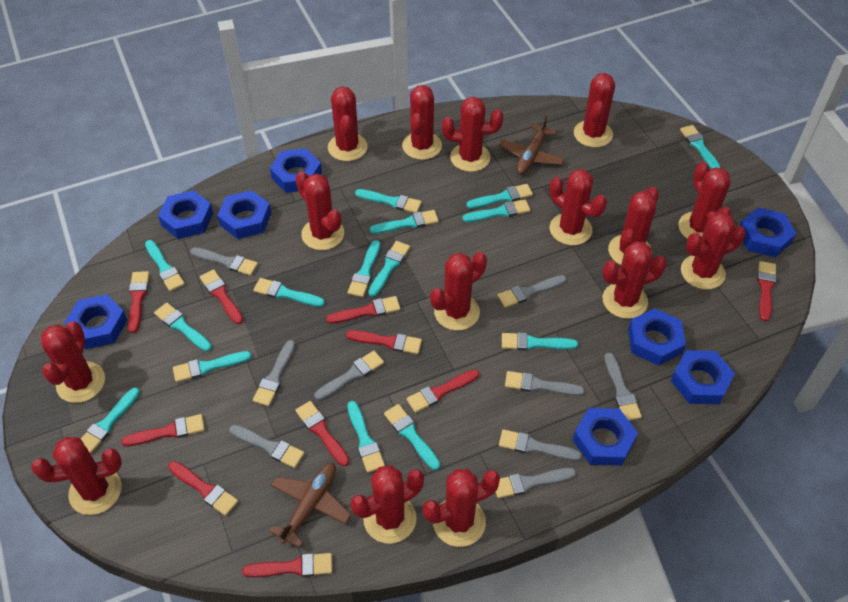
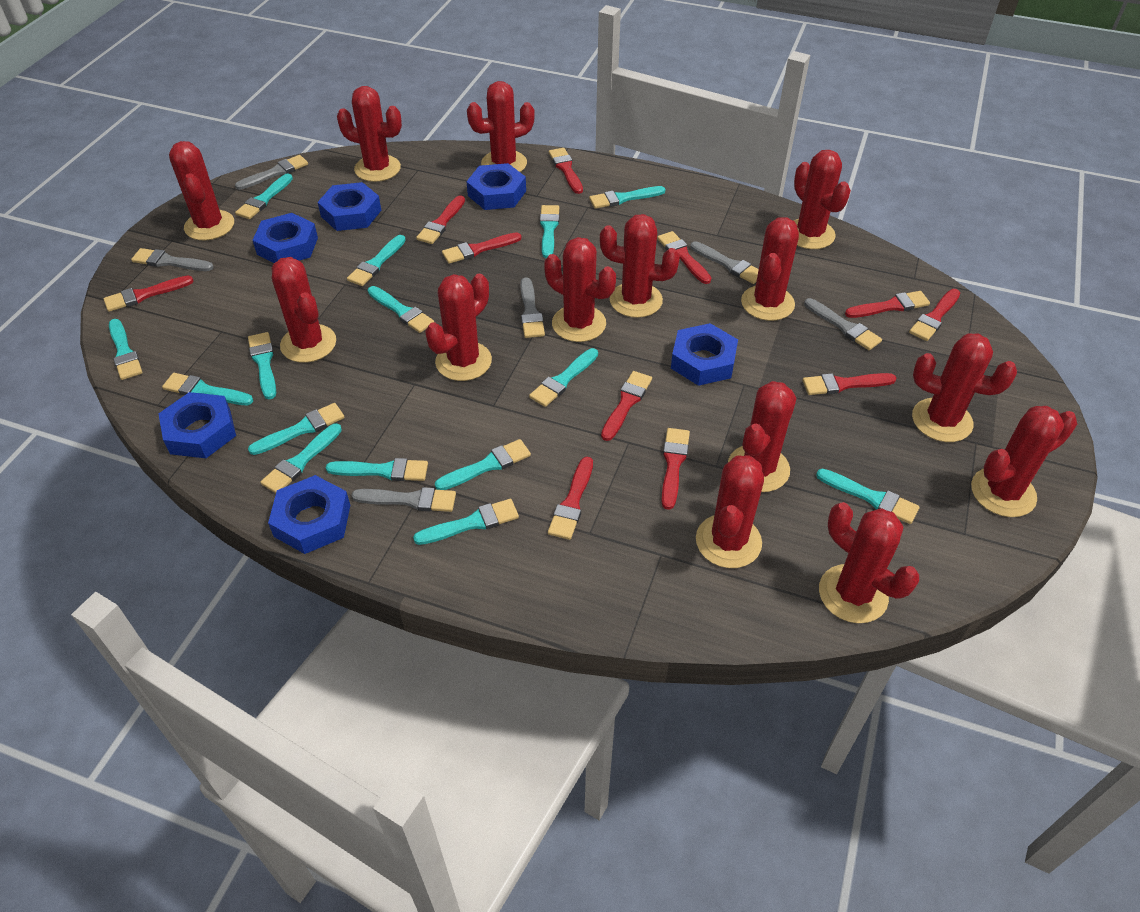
blue nut: [64,294,127,349] [158,190,213,239] [217,190,271,239] [270,148,322,193] [573,408,638,466] [628,308,686,366] [671,350,735,404] [740,208,797,257] = 8 -> [158,392,236,458] [253,213,318,263] [268,475,350,554] [318,182,381,231] [466,163,526,210] [671,323,738,386] = 6
brown plane: [269,463,351,548] [499,115,564,175] = 2 -> none = 0
grey brush: [190,247,258,276] [229,425,304,468] [253,340,295,406] [314,351,384,401] [496,468,576,498] [498,275,567,308] [499,429,582,461] [505,371,584,396] [604,352,642,421] = 9 -> [131,248,214,271] [235,155,308,190] [351,487,456,512] [520,277,545,338] [690,241,759,284] [804,298,882,350] = 6
red brush: [121,414,205,446] [128,271,150,333] [168,461,238,516] [200,269,243,324] [242,553,332,577] [295,401,349,466] [326,296,401,324] [346,330,422,354] [407,369,479,413] [757,261,777,321] = 10 -> [104,276,194,312] [416,195,465,244] [442,232,522,264] [548,457,593,540] [549,148,583,194] [601,371,652,441] [657,231,711,284] [662,428,690,510] [802,373,897,395] [845,291,930,318] [909,289,960,341] = 11
red cactus: [32,437,122,515] [41,321,105,403] [295,171,344,250] [328,86,368,161] [350,465,424,544] [402,85,442,160] [423,469,500,547] [430,252,487,331] [442,97,503,172] [549,169,607,246] [574,73,615,148] [602,241,667,319] [608,187,659,265] [678,162,731,239] [681,213,746,289] = 15 -> [169,141,234,240] [272,257,336,363] [337,86,402,182] [425,274,492,381] [467,81,535,172] [544,237,616,342] [600,214,680,318] [696,455,764,568] [728,381,797,492] [741,217,799,321] [793,150,851,249] [819,502,919,623] [912,334,1017,442] [971,406,1077,517] = 14

